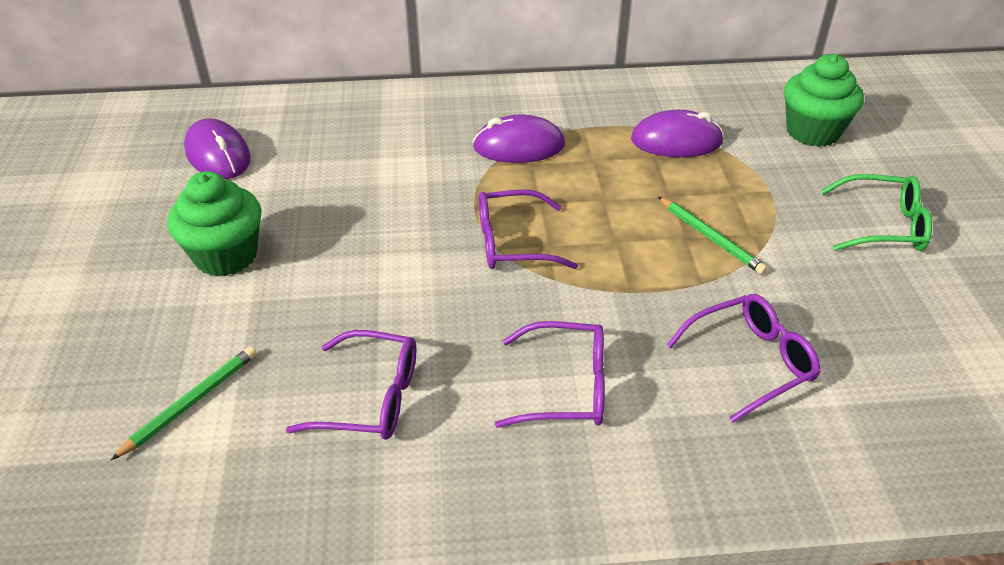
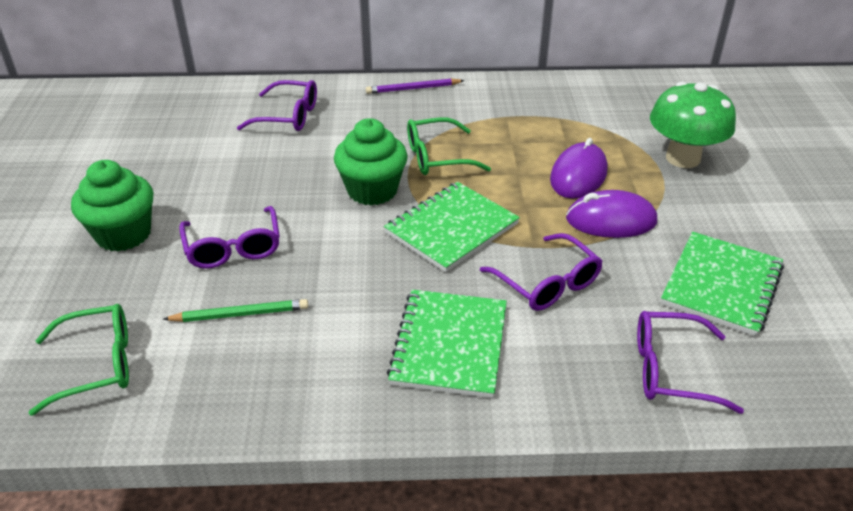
green glasses: [821,174,932,251] = 1 -> [29,304,129,416] [407,117,491,175] = 2
green mushroom: none = 0 -> [650,81,736,168] = 1
green notebook: none = 0 -> [384,182,520,272] [387,290,507,398] [661,232,784,336] = 3
green pencil: [111,346,257,460] [658,197,768,275] = 2 -> [163,299,308,322] = 1
purple mouse: [184,119,251,179] [472,115,565,163] [631,110,724,157] = 3 -> [550,138,607,199] [566,190,657,238] = 2
purple pencil: none = 0 -> [366,78,465,94] = 1

